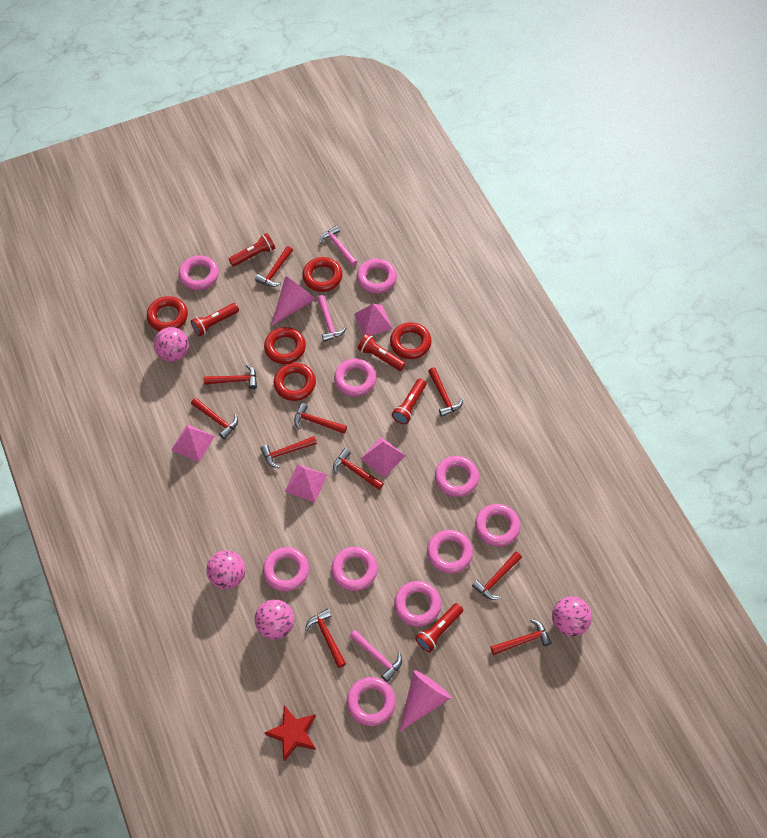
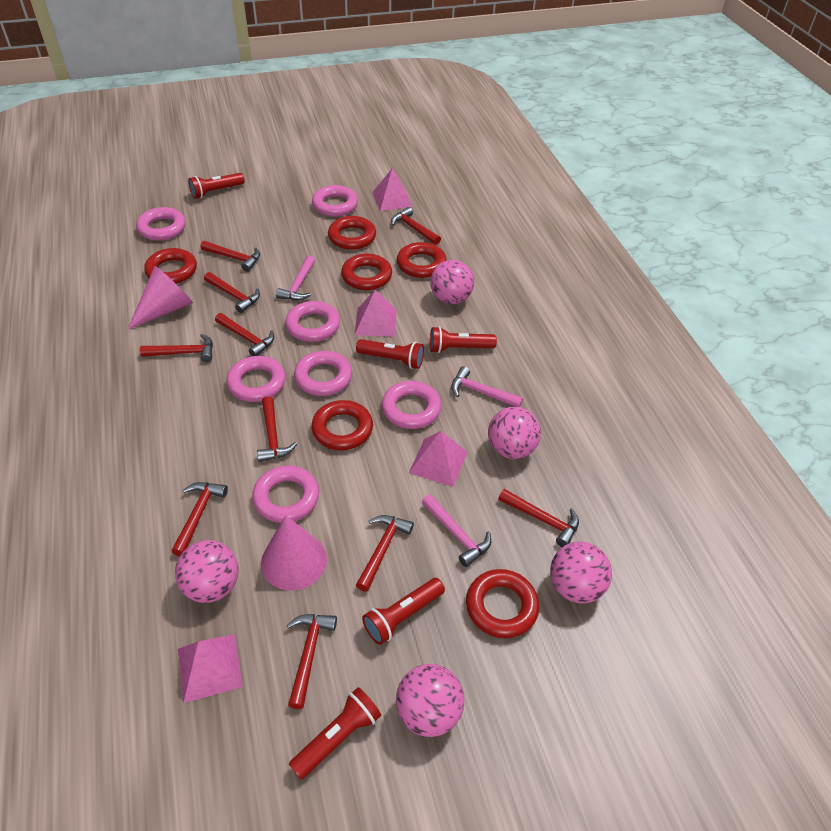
pink ball: [154,327,189,362] [206,550,245,589] [255,599,294,640] [552,596,592,637] = 4 -> [175,540,239,603] [396,664,464,737] [430,260,474,304] [488,407,541,459] [550,541,612,603] = 5
pink ring: [179,256,219,290] [263,547,309,592] [331,547,378,591] [334,359,376,397] [347,677,396,726] [357,259,397,293] [394,581,441,626] [427,530,473,573] [435,456,479,497] [475,504,520,547] = 10 -> [136,207,186,241] [226,356,286,402] [252,466,319,523] [285,301,340,342] [294,351,352,396] [312,185,358,217] [381,381,442,429] = 7
red ring: [147,296,188,331] [264,327,306,364] [274,363,316,401] [302,257,343,292] [390,322,432,359] = 5 -> [144,248,197,284] [311,400,373,450] [328,216,376,250] [341,253,392,290] [397,242,447,278] [466,569,539,638] = 6
red star: [265,706,316,761] = 1 -> none = 0

